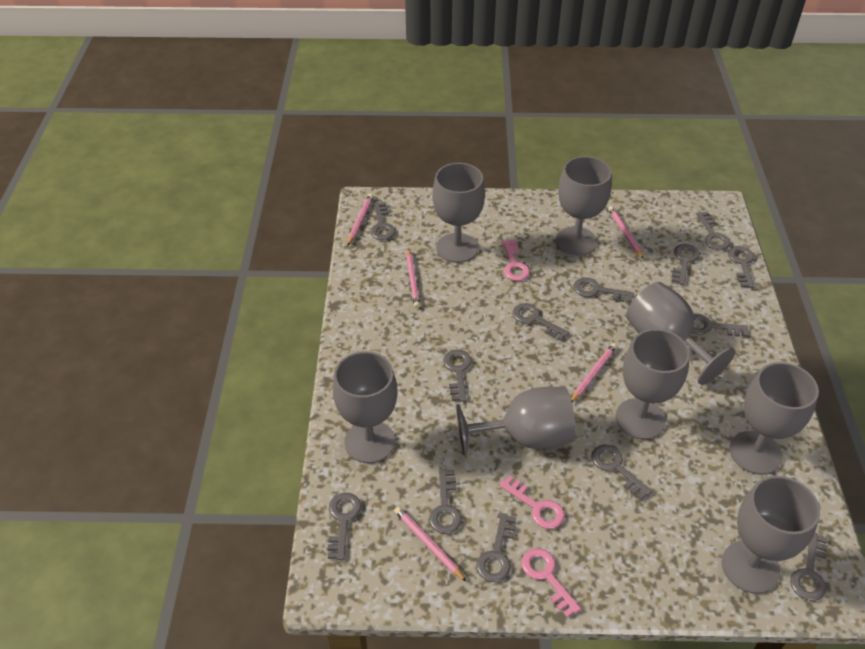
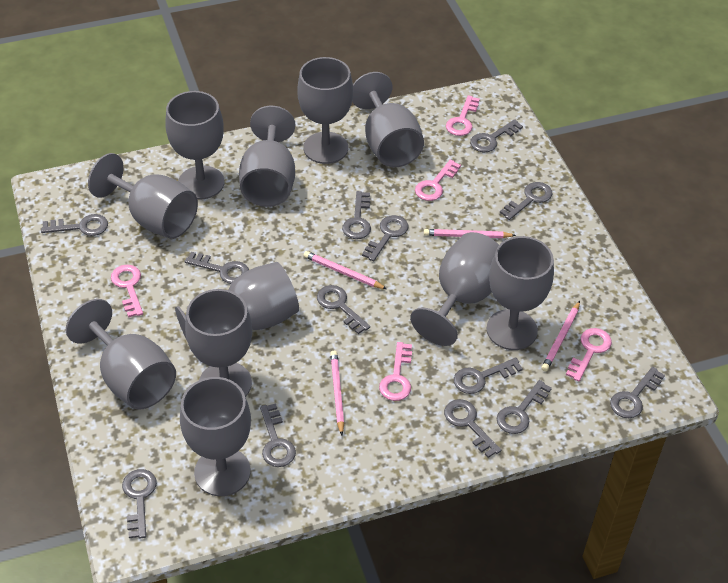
grey goblet: [333,351,397,463] [432,163,485,263] [456,387,576,456] [555,156,612,256] [615,329,690,440] [626,282,736,385] [722,476,820,594] [730,362,819,475] = 8 -> [66,299,176,410] [88,153,198,239] [165,91,224,200] [175,262,299,340] [180,377,251,496] [185,289,252,397] [239,106,295,207] [297,57,353,164] [352,72,424,167] [410,232,499,346] [486,236,554,350] = 11
pink key: [499,475,565,529] [502,240,530,281] [522,548,581,617] = 3 -> [111,265,143,317] [379,342,412,401] [415,159,461,201] [446,95,480,136] [566,328,612,382] = 5
pink pencil: [348,194,373,245] [394,506,467,582] [406,248,420,308] [571,343,617,402] [608,206,644,259] = 5 -> [303,251,387,289] [330,351,344,435] [424,229,516,238] [541,301,580,372] = 4

